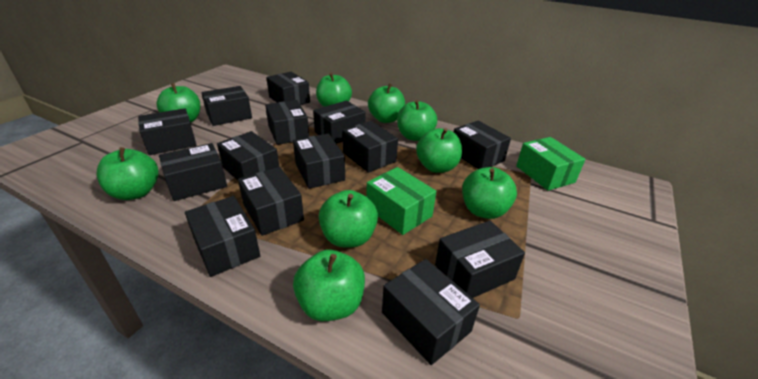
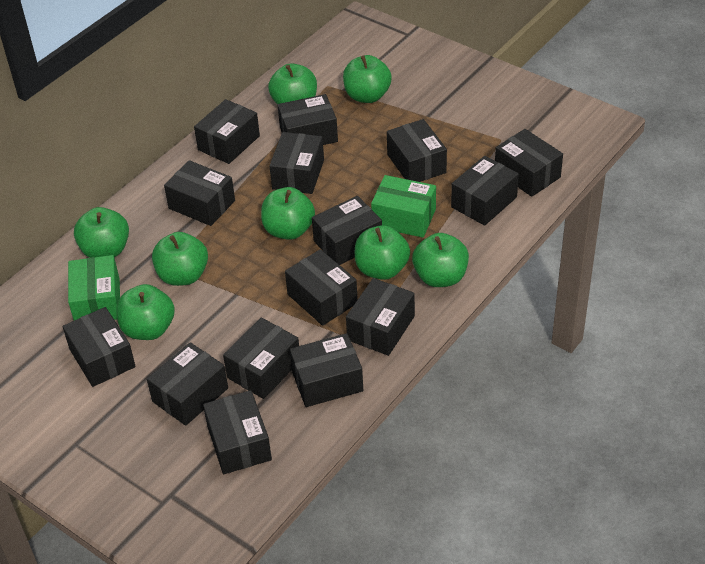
black box: [138,108,197,155] [159,143,227,201] [185,196,260,277] [201,86,252,126] [217,131,279,180] [238,167,304,236] [265,100,309,145] [266,72,310,105] [293,134,345,189] [313,101,366,144] [343,121,398,173] [382,259,480,365] [435,221,525,298] [454,121,511,169] = 14 -> [63,307,136,387] [147,342,228,426] [164,160,235,226] [194,99,260,164] [203,390,272,474] [223,318,299,399] [270,132,324,194] [278,94,338,145] [285,249,358,326] [290,333,363,407] [312,196,382,265] [346,278,415,356] [387,119,447,182] [451,156,519,226] [495,129,563,197] = 15
green apple: [97,147,159,200] [157,83,200,123] [293,250,365,321] [316,73,352,107] [319,190,378,247] [368,83,405,123] [397,100,437,141] [416,128,462,173] [462,167,517,219] = 9 -> [74,207,129,258] [116,284,175,340] [152,232,208,286] [261,187,315,240] [268,63,317,104] [343,55,392,103] [355,225,410,280] [412,233,469,287] = 8

